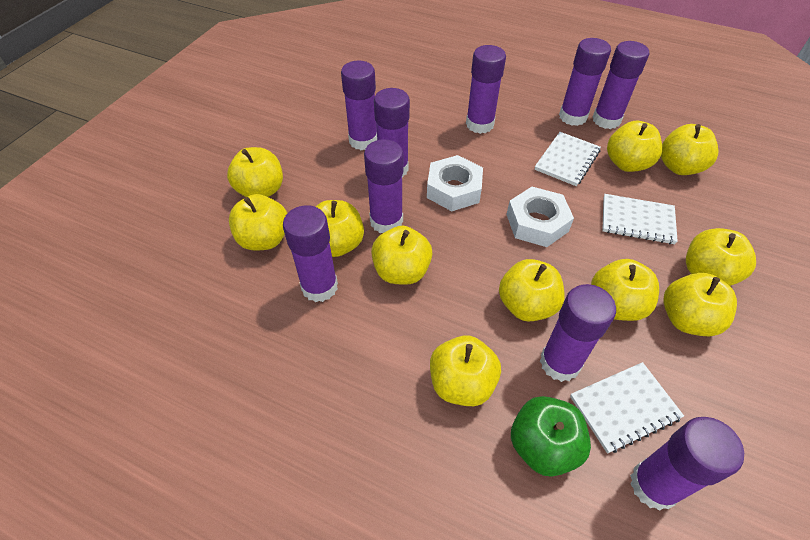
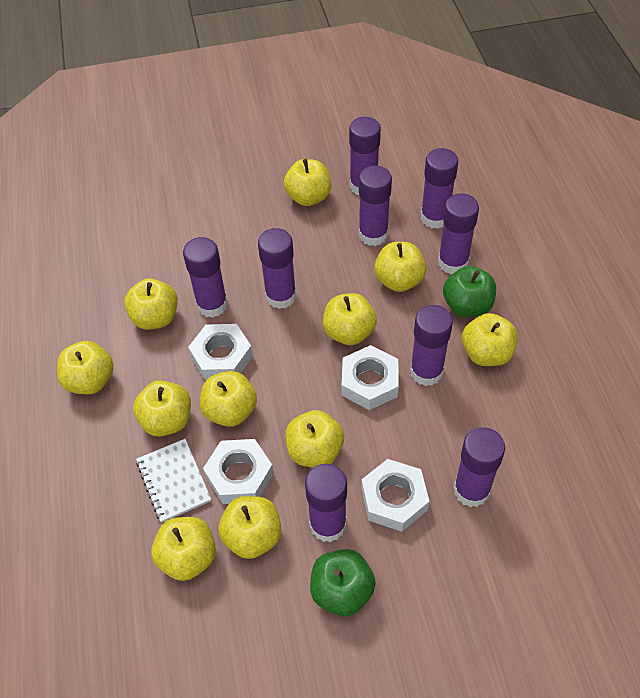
green apple: [511,396,591,477] = 1 -> [310,549,376,616] [443,266,496,317] = 2
white notebook: [534,132,601,186] [570,362,684,453] [602,194,678,244] = 3 -> [136,439,211,523] = 1
white nut: [427,155,483,211] [506,187,574,247] = 2 -> [188,324,253,380] [203,439,274,504] [342,345,398,410] [361,459,429,532] = 4

